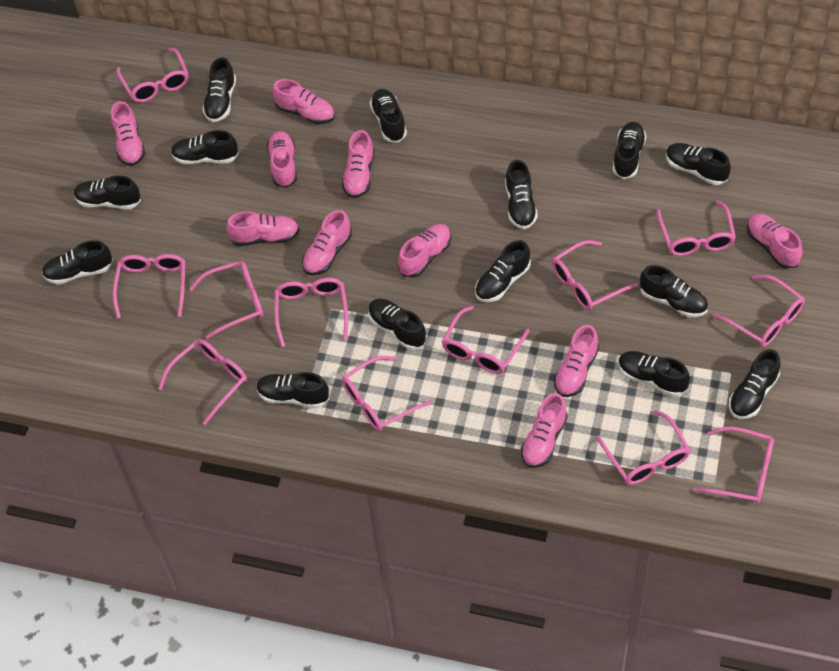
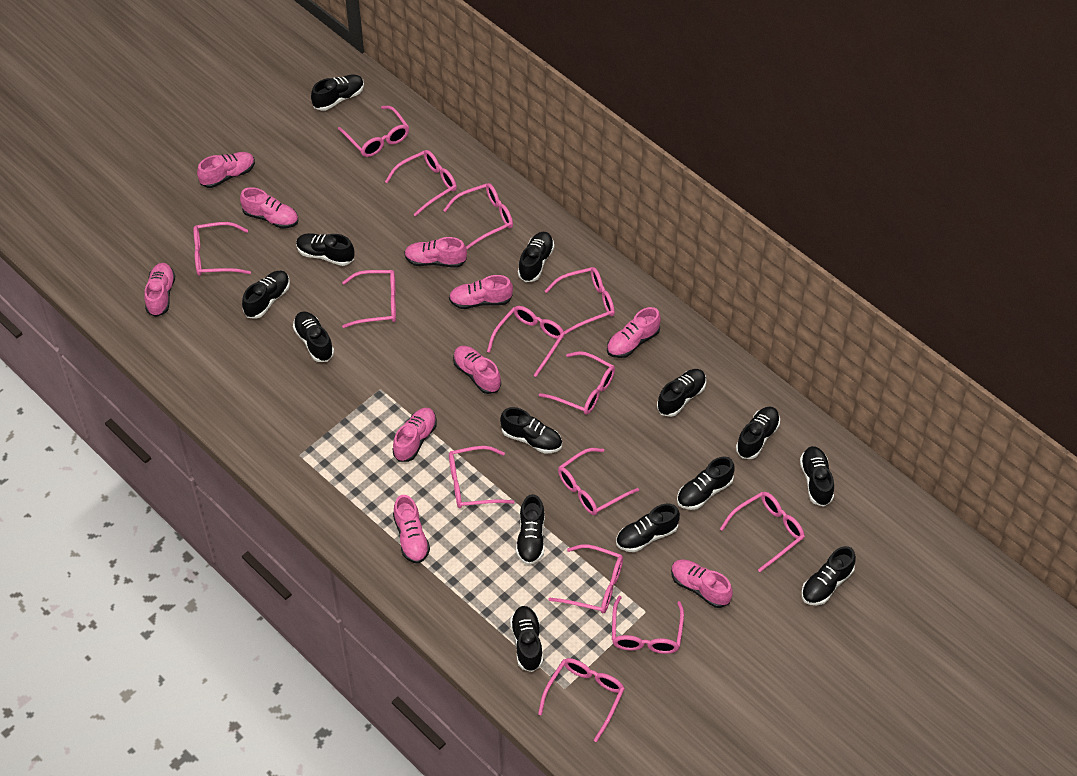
pink glasses: [113,254,185,318] [116,48,189,103] [158,339,247,425] [189,261,263,339] [274,278,348,347] [342,356,432,431] [442,306,530,374] [552,240,638,310] [596,410,690,485] [657,200,736,256] [693,427,774,503] [713,275,805,347] = 12 -> [193,222,251,276] [338,106,409,157] [342,270,396,328] [385,150,457,216] [443,183,513,249] [449,446,514,508] [487,306,565,377] [538,658,625,742] [539,351,615,415] [545,267,615,334] [548,544,623,613] [558,448,639,515] [612,596,684,654] [720,492,805,572] = 14

